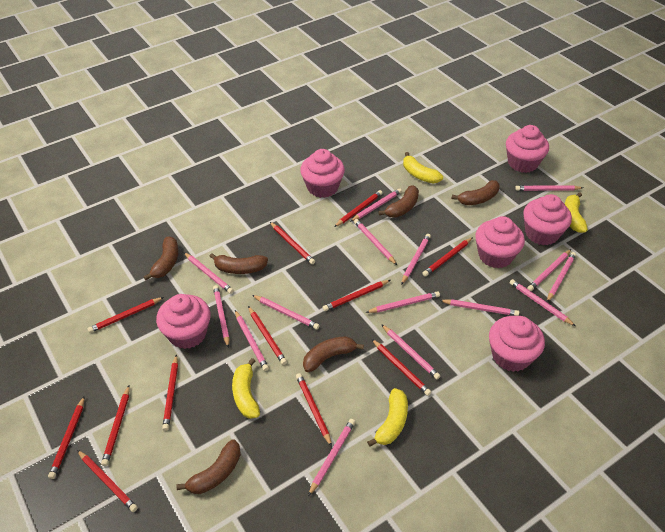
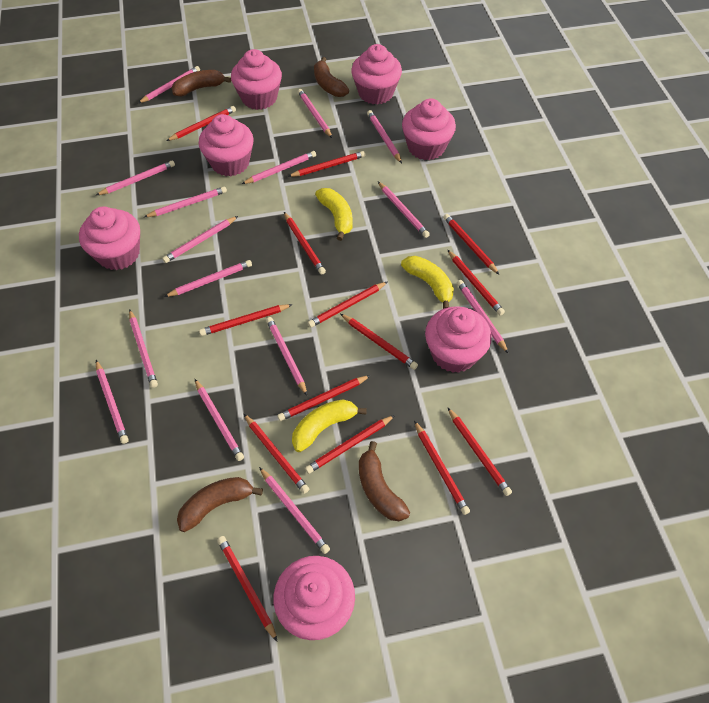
brown banana: [144,237,179,280] [177,439,241,494] [209,253,268,274] [303,336,364,372] [378,185,419,218] [451,180,500,205] = 6 -> [172,70,231,96] [177,477,263,532] [314,57,349,97] [359,441,410,521] = 4
pink cupcake: [156,294,211,349] [300,149,345,198] [475,216,525,268] [489,316,545,372] [506,125,549,173] [523,194,572,245] = 6 -> [79,207,140,270] [199,114,254,176] [231,49,282,110] [273,556,355,640] [351,44,402,105] [402,99,456,160] [425,306,492,373] = 7
red pencil: [48,396,85,479] [77,450,138,512] [87,297,164,333] [101,386,130,466] [162,354,178,431] [248,306,287,365] [270,222,315,265] [296,373,332,447] [323,280,390,311] [334,190,382,227] [372,339,431,396] [422,237,473,276] = 12 -> [166,106,236,141] [199,304,293,336] [217,536,278,642] [244,414,309,494] [277,375,371,421] [284,212,326,275] [287,151,365,177] [305,415,395,474] [308,282,387,328] [341,314,418,370] [414,420,470,515] [443,214,499,274] [447,407,512,496] [448,250,505,316] = 14
yellow banana: [232,358,260,419] [367,388,408,447] [403,152,443,183] [565,192,588,233] = 4 -> [292,399,367,452] [315,188,353,241] [401,256,454,309] = 3

